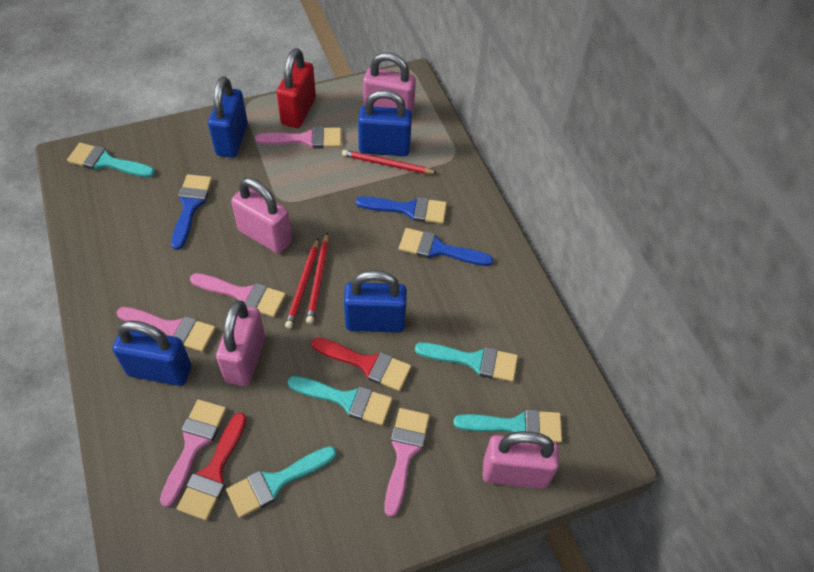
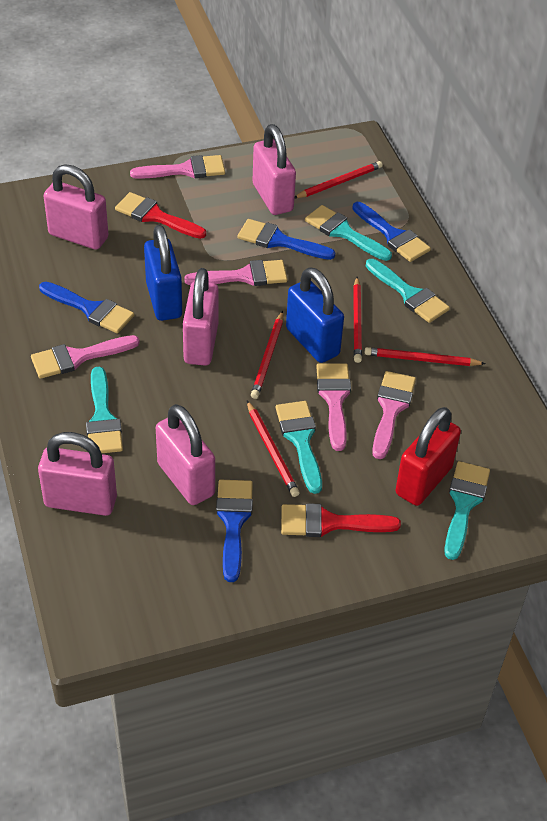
blue brush: [171,174,212,250] [356,196,447,224] [399,228,493,266] = 3 -> [39,282,134,333] [216,480,253,582] [237,219,335,260] [352,202,431,262] = 4
blue padlock: [112,320,192,386] [208,76,248,158] [344,270,407,333] [358,90,412,156] = 4 -> [144,225,182,321] [286,267,344,363] = 2
pink padlock: [216,300,265,386] [231,178,292,254] [363,52,416,114] [482,431,559,489] = 4 -> [38,432,117,516] [44,164,109,250] [156,404,215,505] [183,268,219,366] [253,124,296,215] = 5
red pencil: [285,238,319,329] [306,233,329,324] [342,150,437,174] = 3 -> [247,401,300,497] [251,311,283,399] [294,161,383,198] [353,277,362,363] [365,347,486,366] = 5

